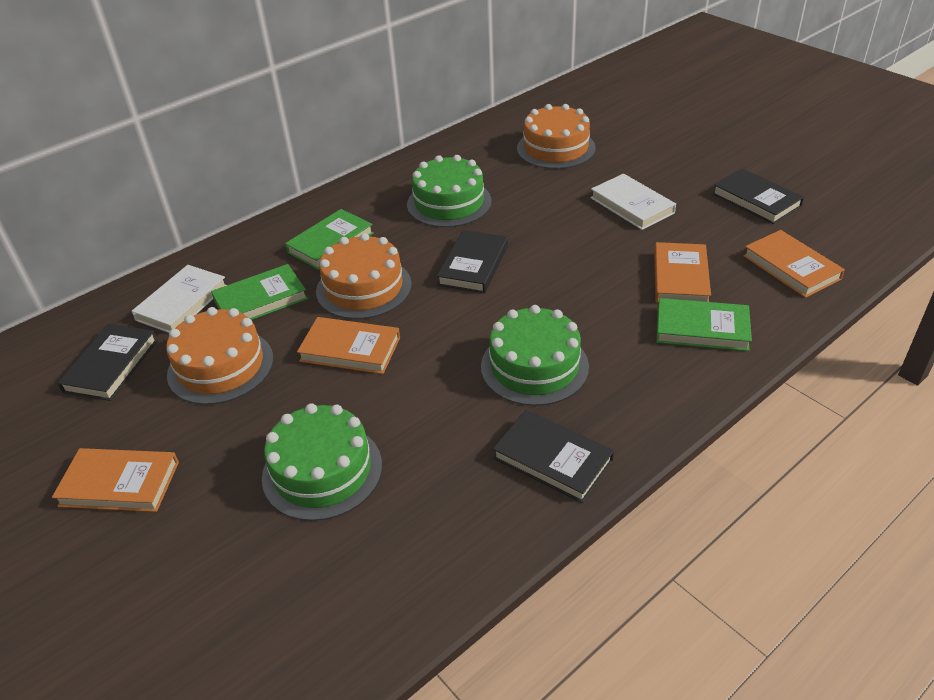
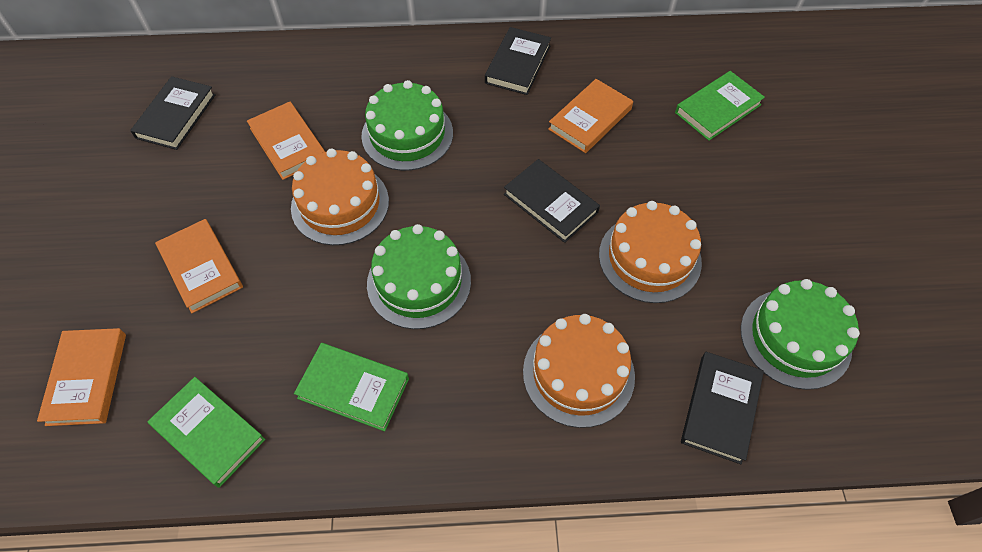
white book: [131,265,227,333] [591,174,676,230] = 2 -> none = 0

